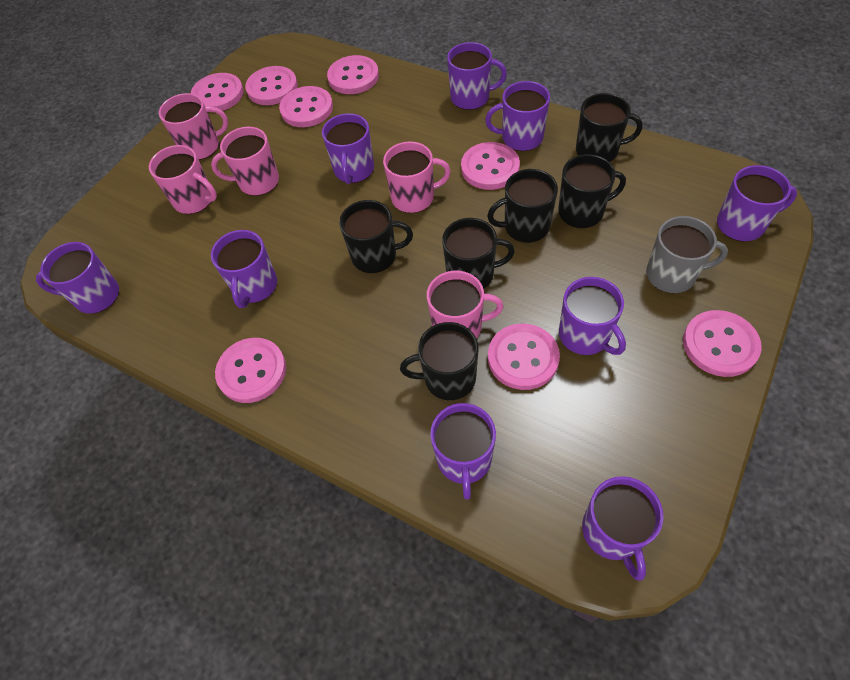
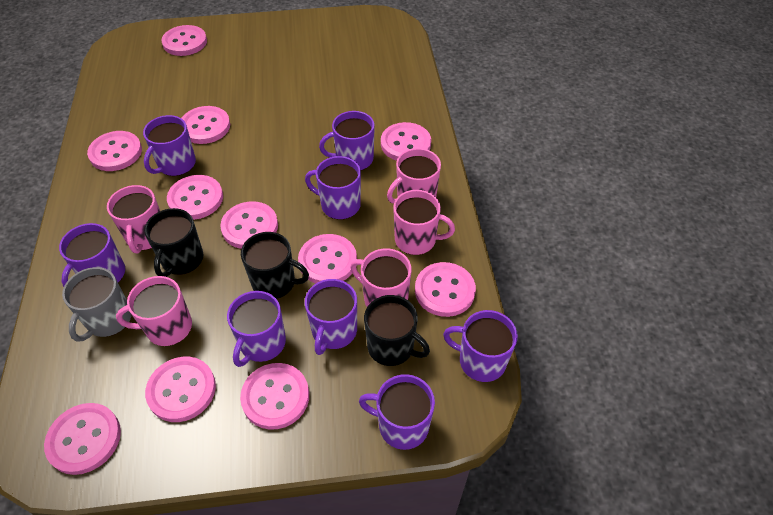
black mug: [339,200,413,273] [400,322,478,400] [442,218,515,289] [487,169,558,243] [558,154,626,228] [576,93,643,162] = 6 -> [144,208,204,277] [241,232,309,299] [364,295,430,366] = 3
pink button: [191,73,244,112] [215,338,286,403] [245,66,298,105] [279,86,333,127] [327,55,379,94] [461,142,520,190] [488,324,560,390] [683,310,762,377] = 8 -> [44,403,121,475] [87,131,142,171] [145,357,216,422] [161,25,207,56] [167,175,223,220] [181,106,230,144] [220,201,278,249] [240,363,309,430] [298,234,357,284] [381,122,431,161] [415,262,476,317] = 11
purple mug: [36,242,119,314] [211,230,277,308] [322,113,374,184] [430,403,496,500] [447,42,507,110] [485,81,550,151] [559,277,626,355] [582,476,664,581] [717,165,797,242] = 9 -> [59,223,125,287] [143,115,196,176] [227,291,286,367] [305,156,361,220] [305,279,357,355] [319,111,375,170] [359,374,435,450] [443,310,518,382] = 8

